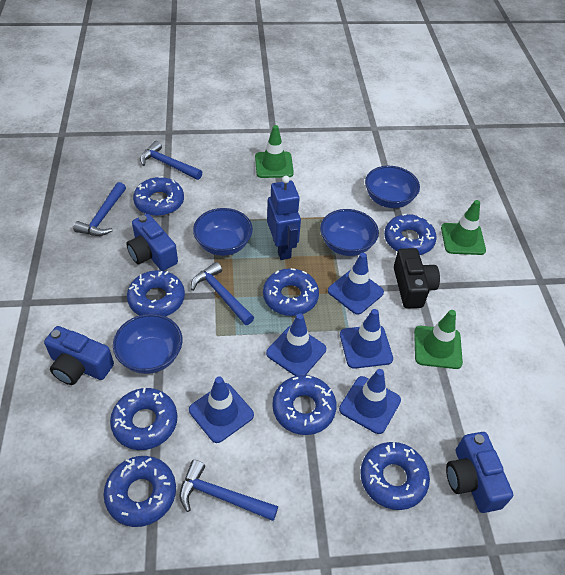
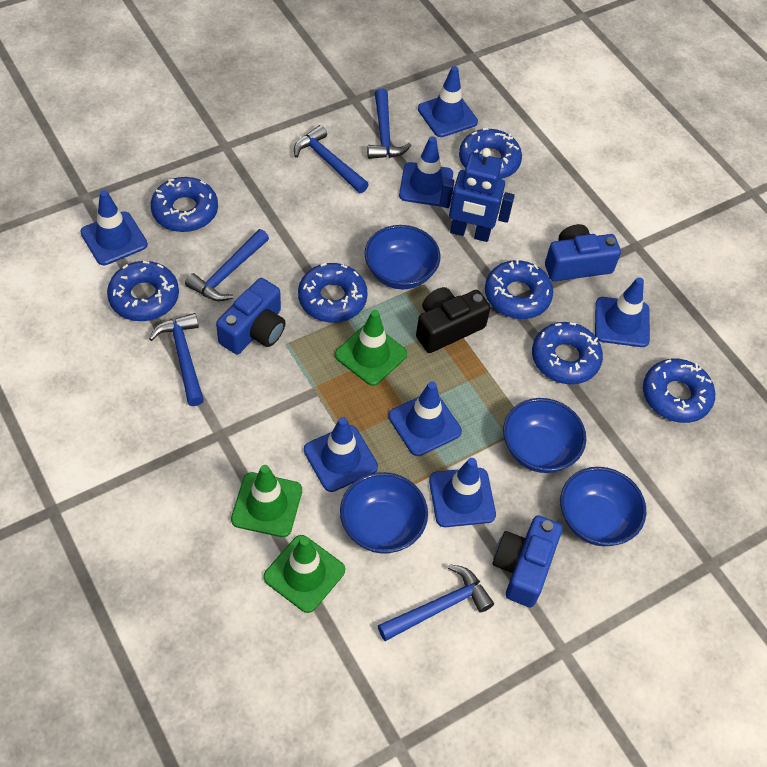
blue donut: [104,456,176,527] [110,388,178,450] [127,270,185,316] [133,176,184,216] [263,268,319,316] [272,375,337,435] [360,442,430,510] [384,214,437,255] = 8 -> [107,261,179,321] [151,177,218,232] [298,263,368,323] [459,128,522,179] [485,259,553,319] [532,322,603,384] [643,359,715,423] = 7
blue hammer: [73,182,126,236] [140,141,202,180] [180,460,278,521] [191,262,254,325] = 4 -> [149,313,204,406] [185,229,269,301] [294,125,369,193] [367,88,412,159] [378,564,494,641] = 5
blue traffic cone: [189,376,254,443] [266,313,326,376] [328,253,384,315] [339,369,401,434] [340,309,393,369] = 5 -> [80,190,148,265] [304,417,378,492] [388,381,462,456] [399,136,453,206] [418,66,478,137] [429,458,496,527] [595,278,650,347] = 7

